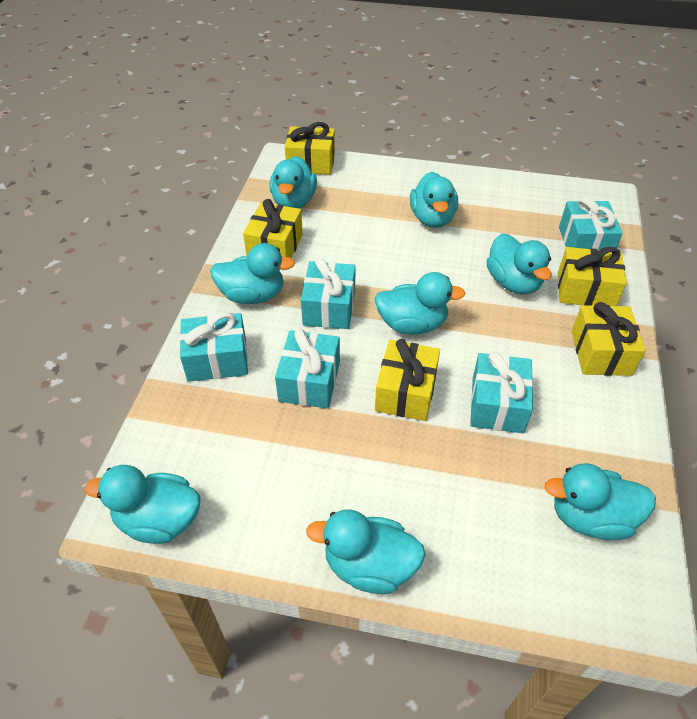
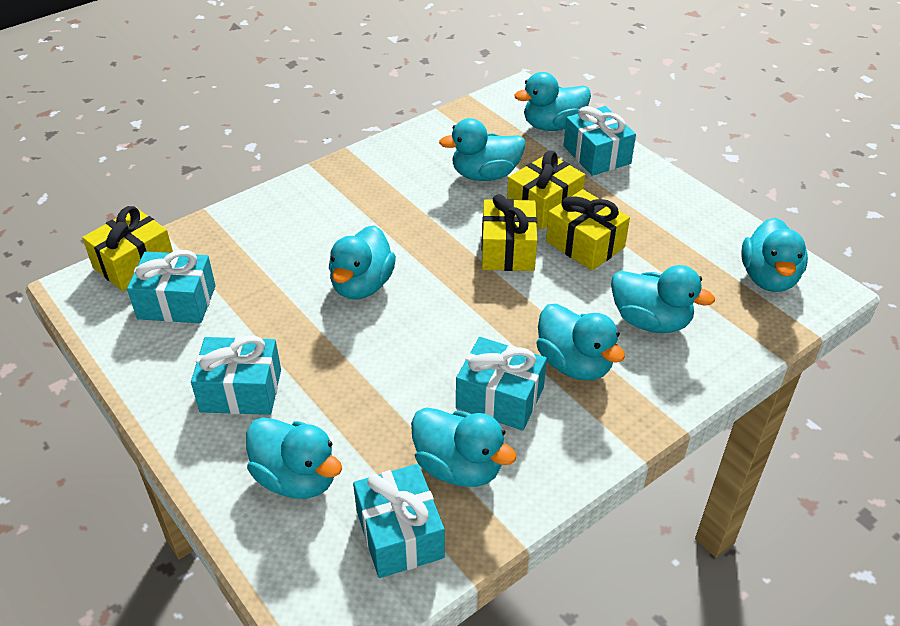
yellow gift: [243,199,303,258] [285,122,335,175] [375,339,440,421] [558,247,627,306] [572,302,646,376] = 5 -> [82,206,173,291] [482,194,537,271] [507,150,585,230] [546,189,630,271] = 4

